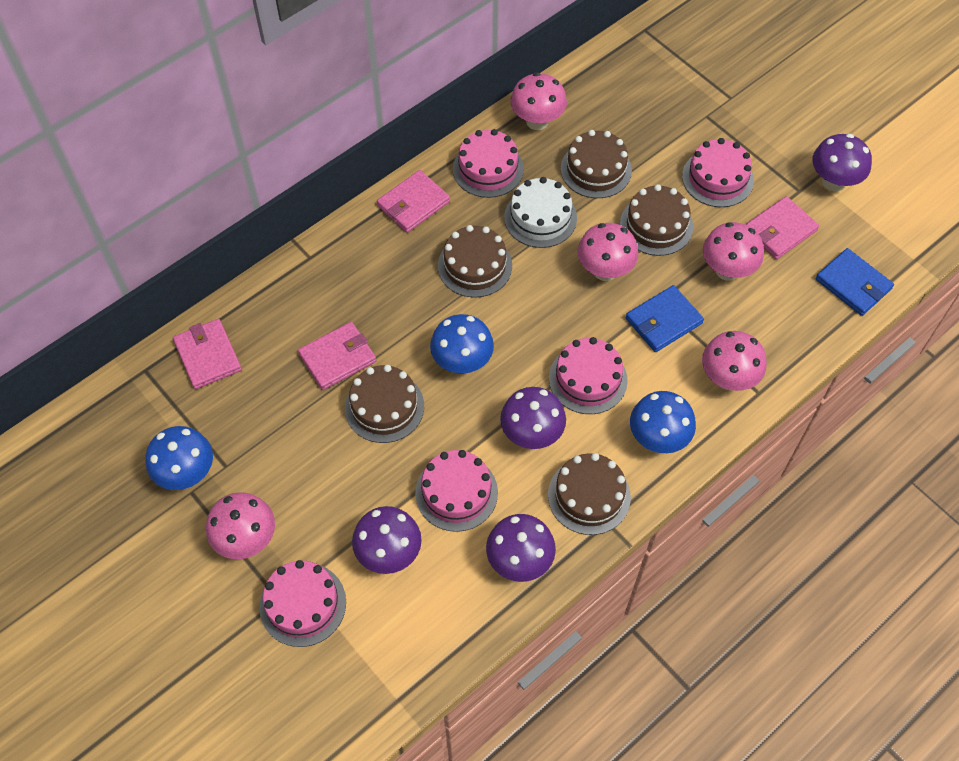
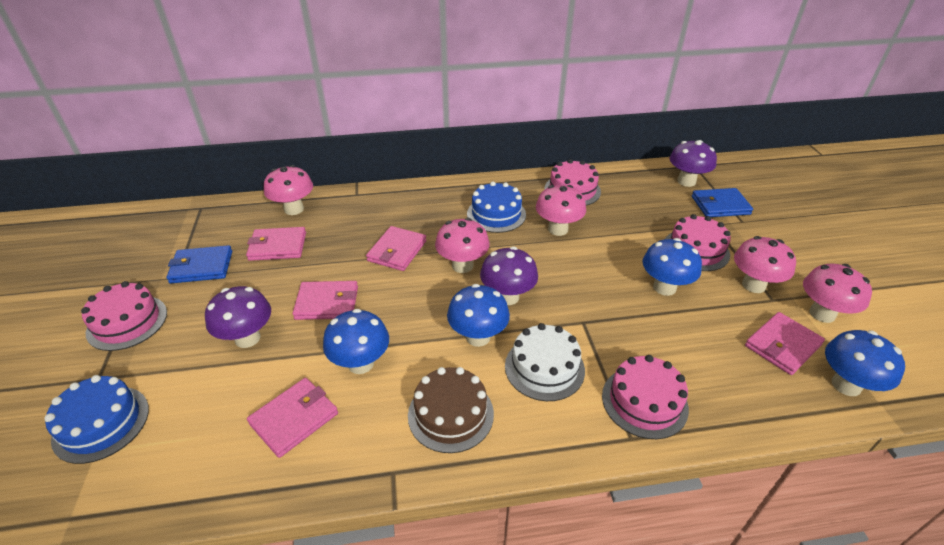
blue cake: none = 0 -> [44,375,149,464] [467,182,526,233] = 2
blue mushroom: [145,426,213,490] [430,314,494,374] [630,391,696,453] = 3 -> [323,309,389,374] [447,284,510,347] [642,238,702,296] [825,330,905,396] = 4
brown cake: [345,365,424,443] [438,225,512,297] [548,453,631,535] [561,130,632,198] [620,184,693,256] = 5 -> [408,367,494,453] = 1
pink cake: [259,560,346,647] [415,450,498,532] [453,129,524,198] [549,337,628,414] [682,138,754,207] = 5 -> [81,281,167,351] [544,159,601,206] [602,355,689,439] [665,214,731,271] = 4
pink wallet: [173,319,242,389] [298,322,376,390] [377,170,450,233] [745,196,819,259] = 4 -> [246,227,306,261] [247,378,338,458] [292,281,358,320] [366,226,427,271] [745,312,825,375] = 5
purple mushroom: [352,506,422,574] [486,514,556,582] [500,387,566,449] [813,134,872,191] = 4 -> [205,286,271,348] [480,247,538,305] [670,140,717,187] = 3

